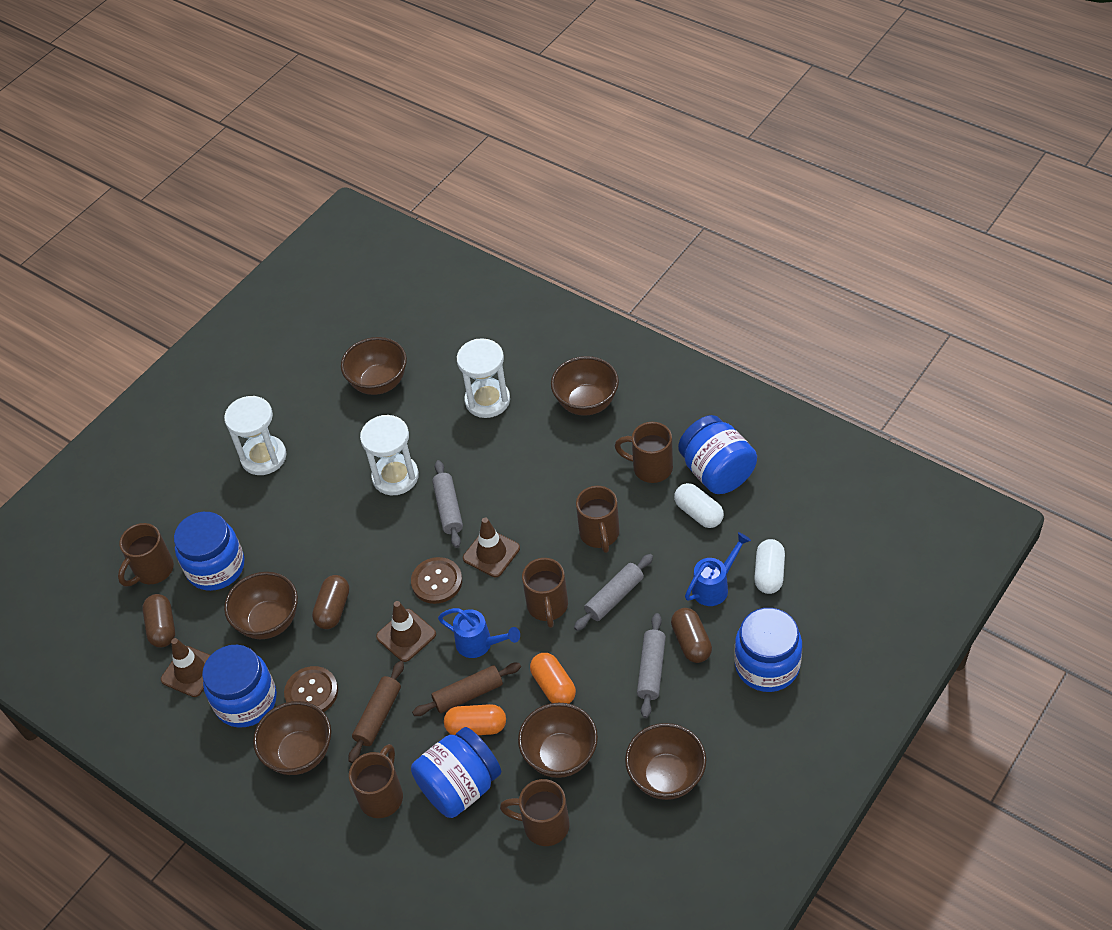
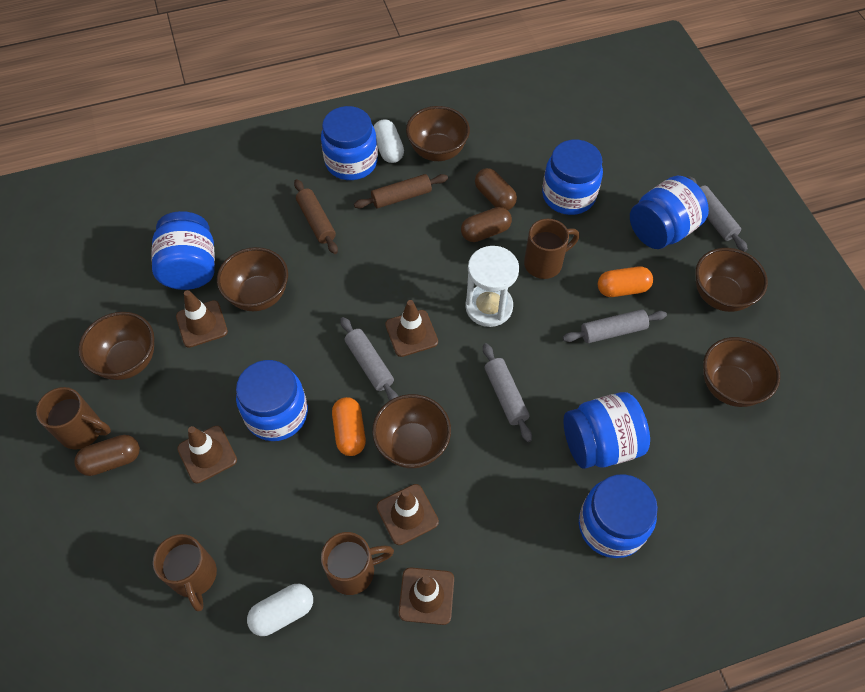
blue jar: [174,512,244,591] [202,645,277,728] [411,727,501,818] [678,415,757,494] [734,608,802,692] = 5 -> [152,211,215,290] [236,360,308,441] [321,106,378,180] [542,140,603,215] [563,392,650,469] [579,474,658,558] [630,176,709,249] = 7
blue watering can: [438,608,520,658] [685,532,751,606] = 2 -> none = 0
brown button: [284,666,338,712] [411,557,462,604] = 2 -> none = 0
brown mug: [118,523,174,586] [349,744,403,818] [500,779,570,846] [522,558,568,628] [576,486,620,553] [615,422,673,483] = 6 -> [36,387,111,450] [153,534,217,611] [321,532,394,595] [524,219,579,279] = 4
brown traffic cone: [161,638,210,697] [376,601,436,662] [463,518,520,577] = 3 -> [176,290,228,348] [177,426,237,483] [377,484,439,545] [385,300,438,357] [399,568,454,625] = 5
grey rolling pin: [432,460,463,548] [574,554,653,631] [637,613,666,718] = 3 -> [340,317,398,401] [483,343,532,442] [562,309,667,343] [687,176,748,252] = 4
white hourglass: [224,396,286,475] [360,415,419,495] [457,338,510,418] = 3 -> [465,246,519,327] = 1

